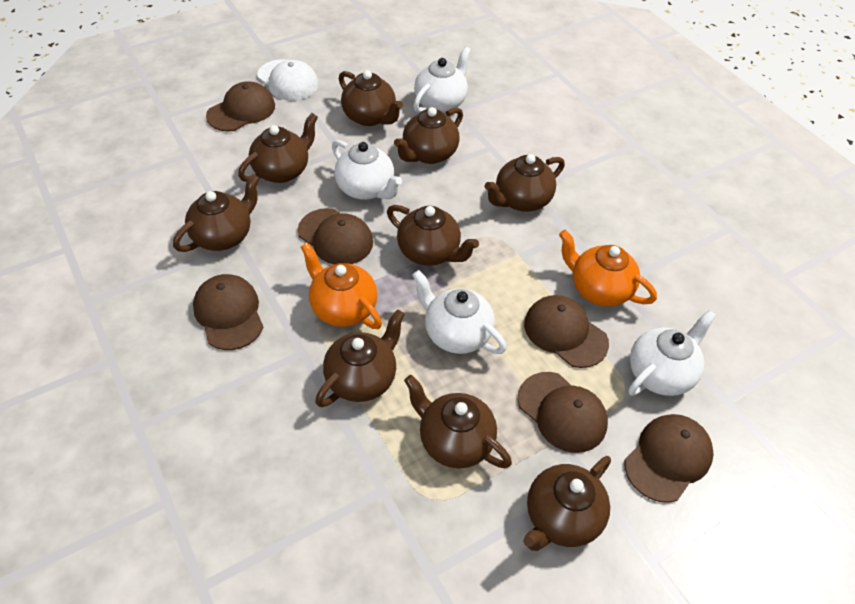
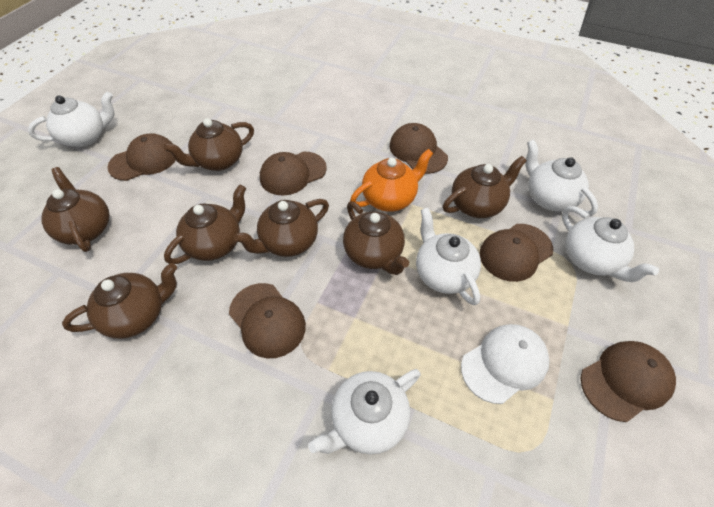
brown teapot: [173,174,260,252] [238,113,318,183] [315,309,405,407] [339,70,403,126] [387,205,479,266] [394,107,463,164] [404,375,512,468] [485,154,565,212] [523,456,611,551] = 9 -> [41,167,110,252] [62,263,177,339] [164,118,254,171] [164,184,246,264] [233,199,329,257] [343,201,409,275] [443,156,527,218] = 7
orange teapot: [301,243,382,329] [559,230,657,307] = 2 -> [350,149,433,212] = 1
white teapot: [332,140,402,200] [412,270,507,354] [413,47,471,113] [628,310,716,396] = 4 -> [28,92,114,147] [308,369,421,454] [416,208,481,306] [525,139,598,216] [562,206,659,282] = 5

